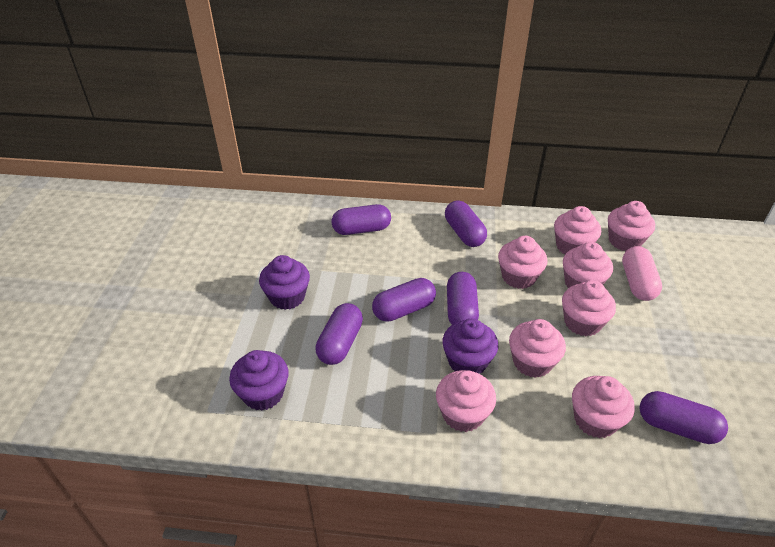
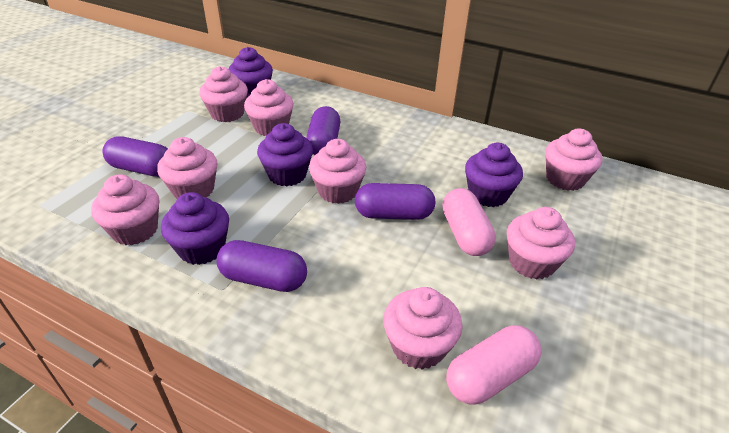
pink capsule: [622,246,662,301] = 1 -> [442,188,496,256] [446,325,541,405] = 2
purple capsule: [315,303,363,365] [332,204,391,235] [372,278,436,322] [445,200,487,247] [447,272,479,325] [639,391,728,444] = 6 -> [102,136,168,177] [217,240,307,292] [306,106,340,155] [355,183,435,220] = 4
purple cupcake: [229,350,289,411] [259,255,310,310] [442,319,498,374] = 3 -> [161,192,229,265] [228,47,273,99] [257,123,313,186] [465,143,523,207] = 4

